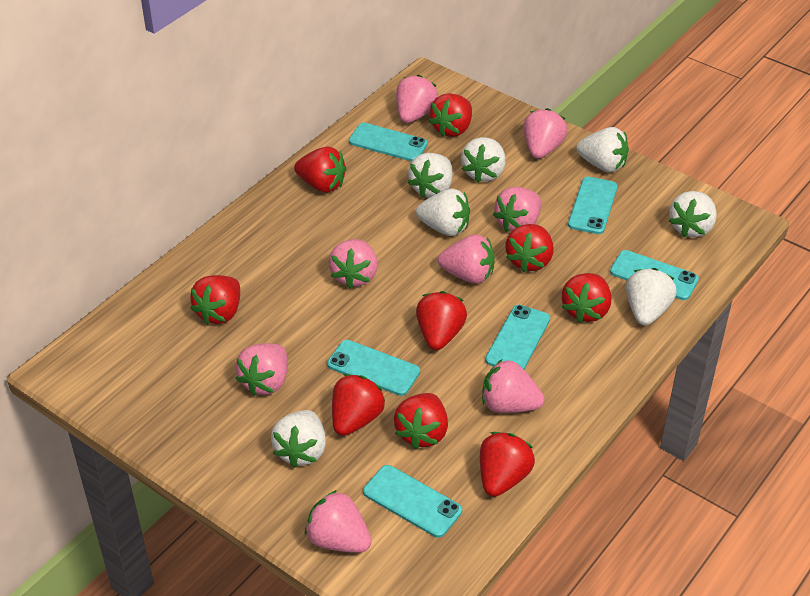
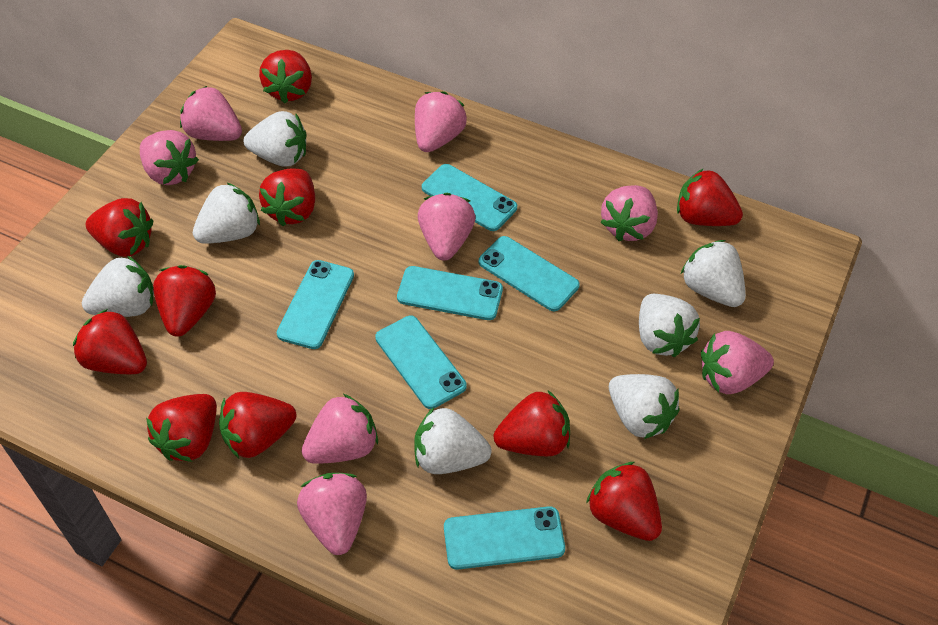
red strawberry: [190,275,240,325] [294,146,347,193] [332,374,385,436] [394,393,448,449] [416,291,467,350] [429,93,472,137] [480,432,535,497] [505,224,553,272] [562,273,611,323] = 9 -> [73,309,147,374] [86,198,153,257] [146,394,217,462] [153,265,216,337] [219,392,296,458] [259,50,312,103] [259,168,315,226] [493,390,570,456] [586,462,662,541] [677,168,743,226] = 10

